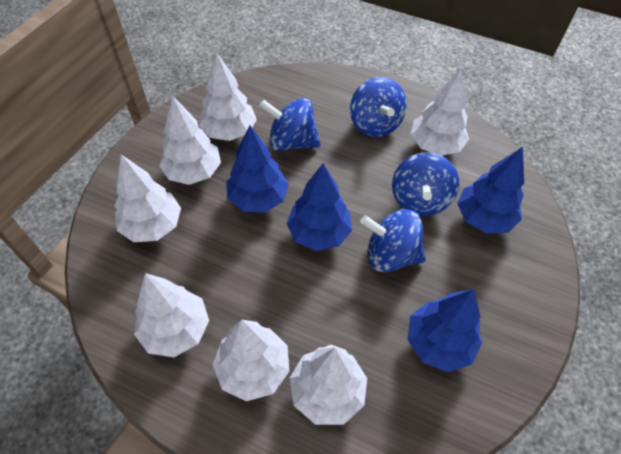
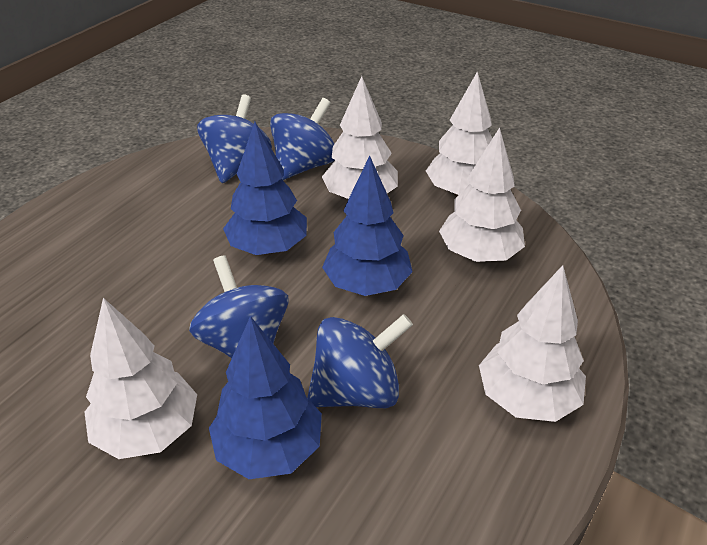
blue tree: [226,125,289,213] [286,163,352,251] [407,289,482,372] [457,147,524,234] = 4 -> [209,316,322,479] [223,122,307,255] [322,156,413,296] = 3
white tree: [115,155,181,242] [134,273,209,357] [159,96,221,185] [199,53,257,141] [213,320,289,401] [289,345,367,425] [410,69,469,156] = 7 -> [85,298,197,459] [322,76,398,199] [426,71,492,196] [439,127,525,262] [479,265,586,422] = 5

